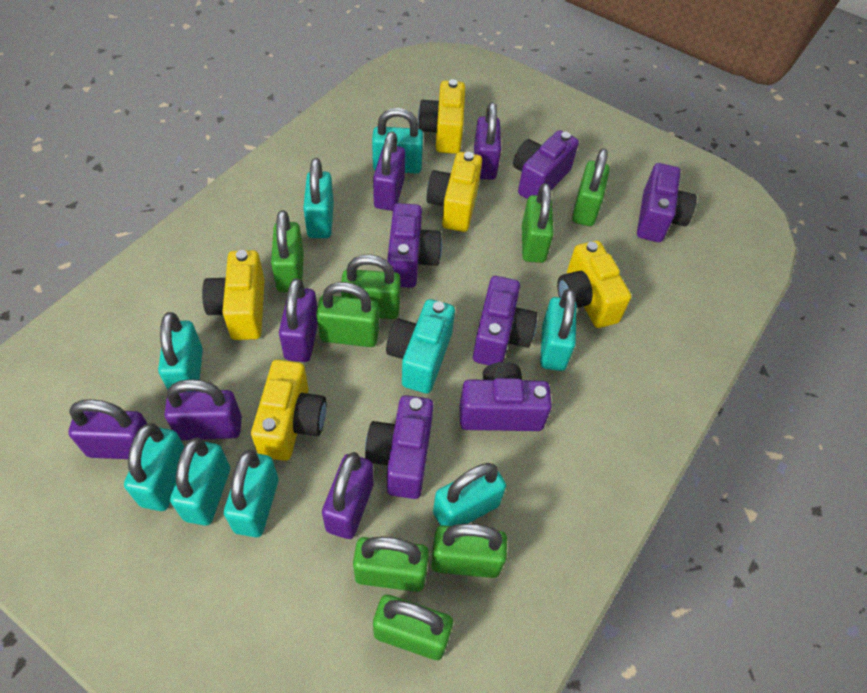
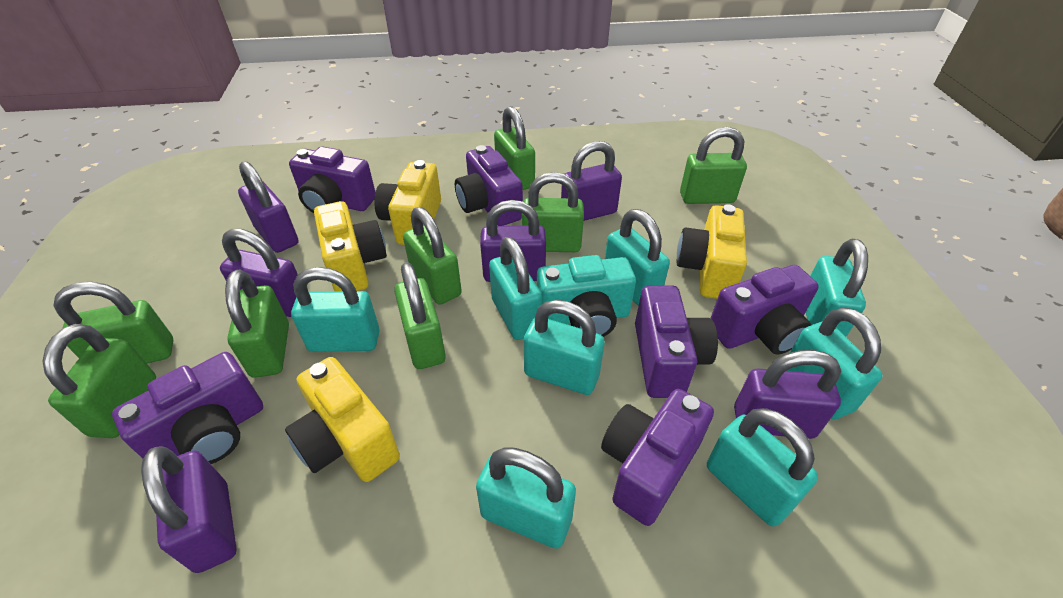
yellow camera: [202,250,265,340] [251,360,326,461] [418,79,465,154] [427,152,482,232] [557,241,631,328] = 5 -> [285,357,400,482] [314,201,387,291] [374,160,441,245] [677,204,747,299] = 4

